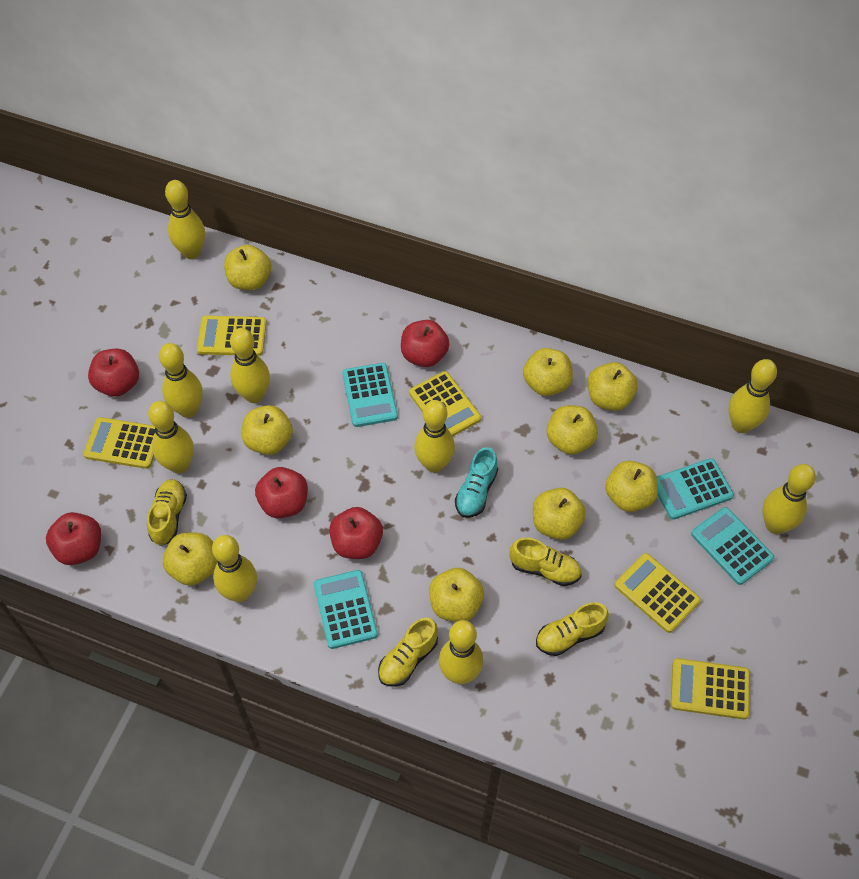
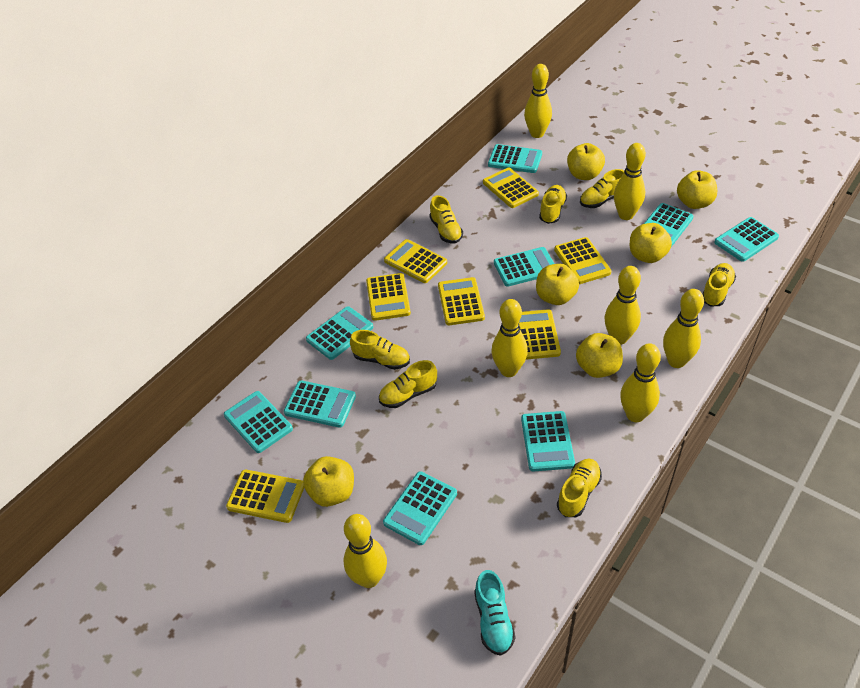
red apple: [46,512,101,565] [88,349,139,397] [255,467,308,518] [329,507,383,559] [401,320,449,367] = 5 -> none = 0
turquoise calculator: [314,570,378,649] [342,363,398,427] [657,458,734,520] [691,507,774,585] = 4 -> [224,391,293,453] [284,380,356,428] [306,306,373,360] [383,471,457,545] [488,144,542,173] [494,247,554,287] [521,411,575,472] [644,203,693,247] [714,217,779,262] = 9
yellow apple: [163,533,218,586] [224,245,271,290] [242,405,293,455] [429,568,484,622] [523,348,573,396] [533,488,586,540] [546,405,598,455] [588,362,638,411] [605,461,658,512] = 9 -> [303,456,354,507] [536,264,579,305] [567,143,605,180] [576,333,623,378] [630,223,672,263] [677,170,717,209] = 6
yellow bowling pin: [148,401,194,474] [159,343,203,418] [165,180,205,259] [212,535,257,602] [230,328,270,403] [414,400,455,473] [439,620,483,684] [729,359,777,433] [763,464,816,534] = 9 -> [344,514,387,588] [491,299,528,377] [524,64,552,138] [605,266,641,345] [614,143,646,220] [620,343,661,422] [663,289,704,368] = 7
yellow calculator: [83,417,155,469] [197,316,267,356] [409,371,481,437] [614,553,701,633] [671,658,750,719] = 5 -> [226,470,304,523] [366,273,411,321] [384,239,447,283] [438,277,485,325] [483,168,539,208] [519,309,561,360] [554,237,611,284] = 7
yellow shoe: [147,479,187,546] [378,618,438,687] [509,538,582,586] [536,602,609,656] = 4 -> [350,330,410,370] [379,360,437,408] [429,195,463,244] [539,185,567,224] [557,459,602,517] [580,169,624,208] [702,263,736,306] = 7

